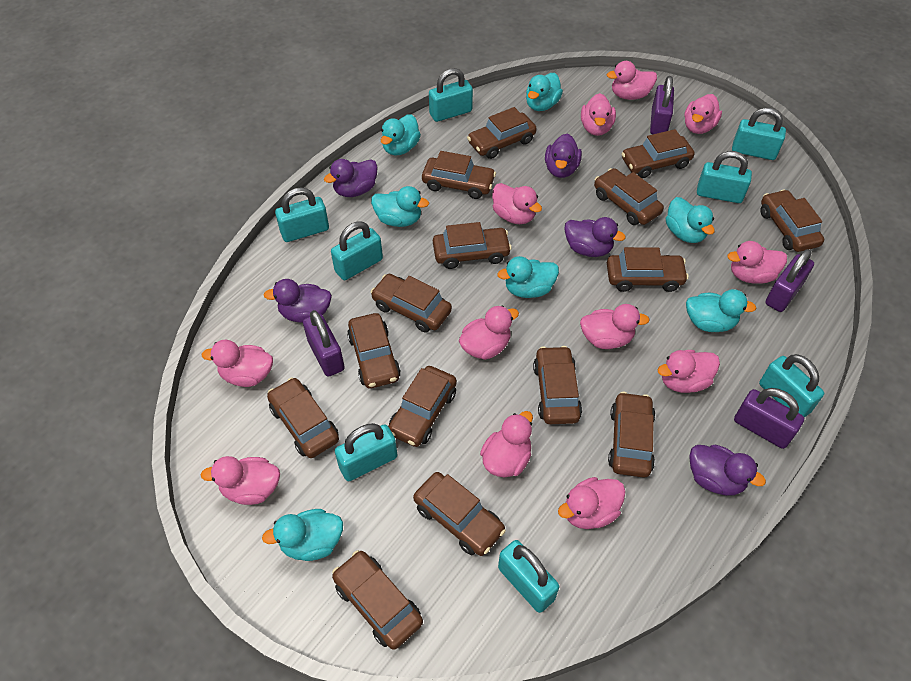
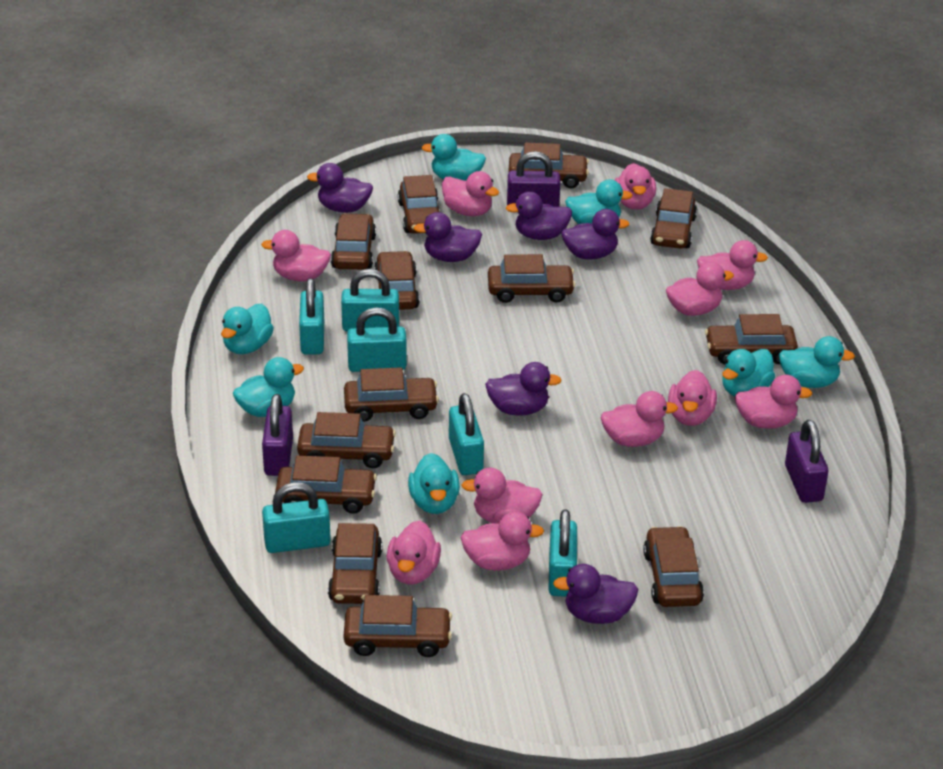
brown car: [267,377,339,458] [332,550,423,650] [347,313,401,389] [371,274,452,333] [388,366,457,447] [413,472,506,556] [422,151,496,199] [433,222,512,269] [467,107,537,159] [533,346,582,424] [594,168,664,225] [607,247,689,292] [608,392,656,478] [622,129,695,178] [761,189,824,252] = 15 -> [275,455,377,514] [297,412,396,468] [328,523,383,604] [331,213,376,270] [344,367,439,422] [344,595,452,657] [374,251,419,310] [398,175,439,234] [488,254,576,303] [508,142,589,189] [643,526,704,607] [650,188,697,249] [705,314,798,364] = 13
pink duck: [200,456,280,505] [202,340,273,387] [459,306,519,360] [480,411,533,477] [492,183,542,224] [558,477,626,529] [580,304,650,349] [581,93,616,136] [607,61,657,100] [657,350,720,393] [684,94,722,134] [727,241,787,284] = 12 -> [261,230,331,281] [387,520,441,585] [442,171,499,216] [460,512,544,571] [462,468,543,524] [601,391,678,447] [615,163,656,210] [666,262,734,316] [668,370,717,426] [697,240,768,290] [735,375,812,429] = 11
purple duck: [264,279,332,323] [324,159,378,197] [545,134,582,178] [564,217,626,257] [690,445,766,496] = 5 -> [307,163,373,213] [414,212,482,262] [485,362,562,416] [506,191,572,240] [553,564,638,624] [561,209,630,259] = 6
purple padlock: [303,310,345,377] [650,76,674,134] [734,388,804,449] [765,249,814,312] = 4 -> [262,394,293,476] [507,151,561,207] [785,420,828,503] = 3
turquoise padlock: [275,188,329,242] [331,222,383,280] [335,423,397,481] [429,68,473,122] [498,540,559,613] [697,151,752,203] [732,108,786,160] [759,354,824,418] = 8 -> [262,482,331,553] [299,278,324,355] [341,269,399,332] [347,307,407,372] [449,393,484,475] [548,509,577,597] = 6

